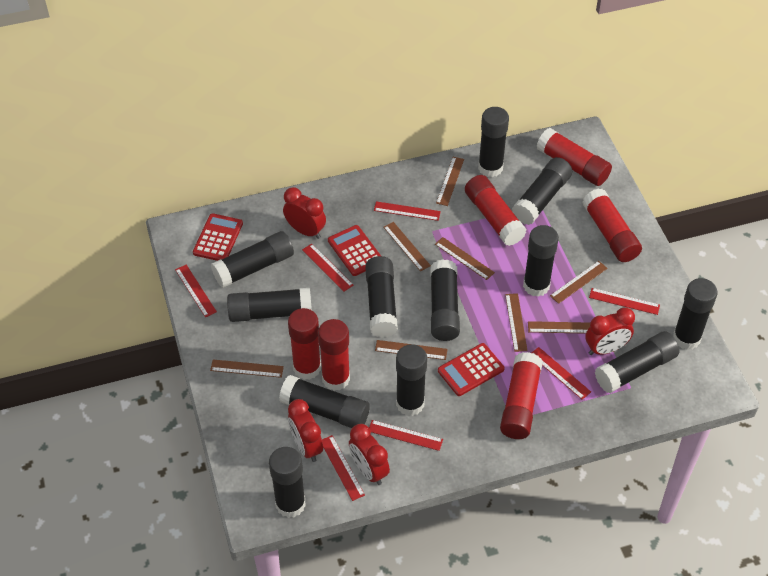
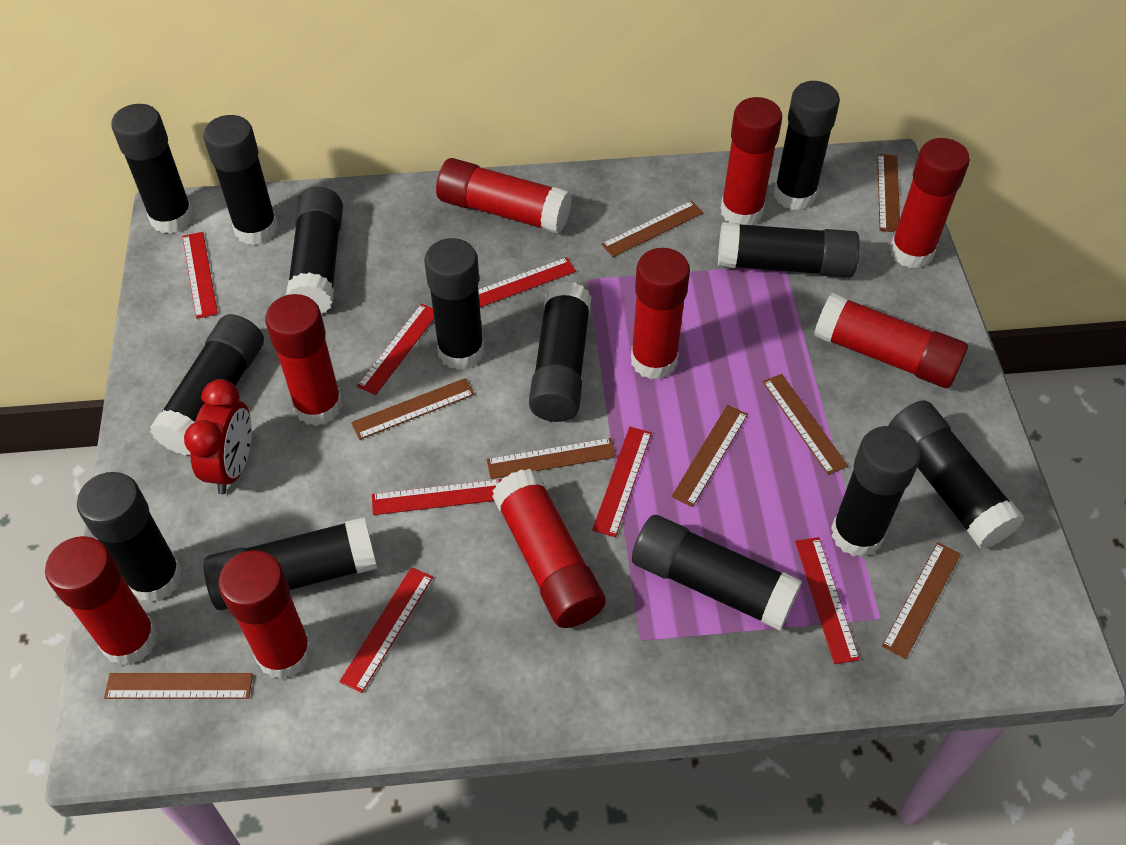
black glue stick: [211,231,294,288] [227,288,312,322] [269,447,306,518] [279,375,370,428] [365,256,398,338] [396,344,427,416] [430,259,460,341] [478,107,509,178] [512,157,572,225] [523,225,559,297] [595,331,679,393] [673,278,718,350] = 12 -> [77,472,182,603] [111,104,194,234] [150,314,264,455] [203,115,278,245] [203,517,377,610] [286,187,343,313] [425,238,485,370] [529,281,591,422] [632,515,802,631] [718,222,860,278] [774,81,840,210] [831,426,921,557] [889,400,1024,549] = 13
red calculator: [193,213,243,261] [328,225,381,276] [438,343,505,396] = 3 -> none = 0
red clock: [283,187,326,239] [288,399,323,462] [349,424,390,485] [585,307,635,355] = 4 -> [184,379,252,494] = 1
red glue stick: [288,308,321,380] [318,319,350,391] [465,175,527,246] [500,352,543,439] [536,128,612,186] [582,188,642,262] = 6 -> [45,536,158,666] [218,550,312,680] [265,294,343,426] [436,158,572,234] [492,469,606,628] [631,248,690,379] [720,97,782,225] [814,293,968,388] [889,138,970,269] = 9

